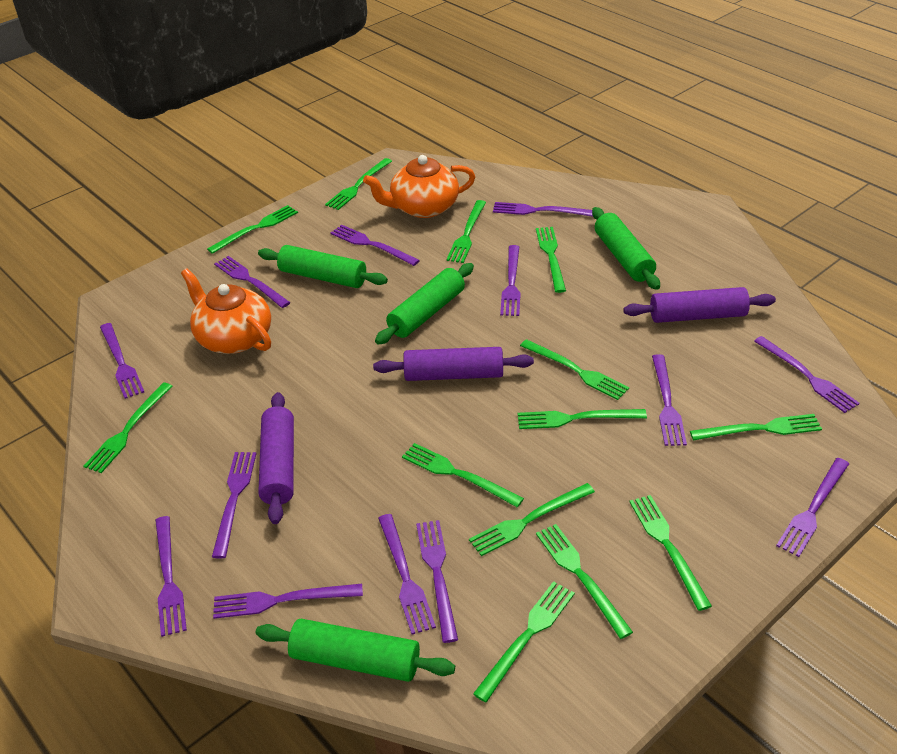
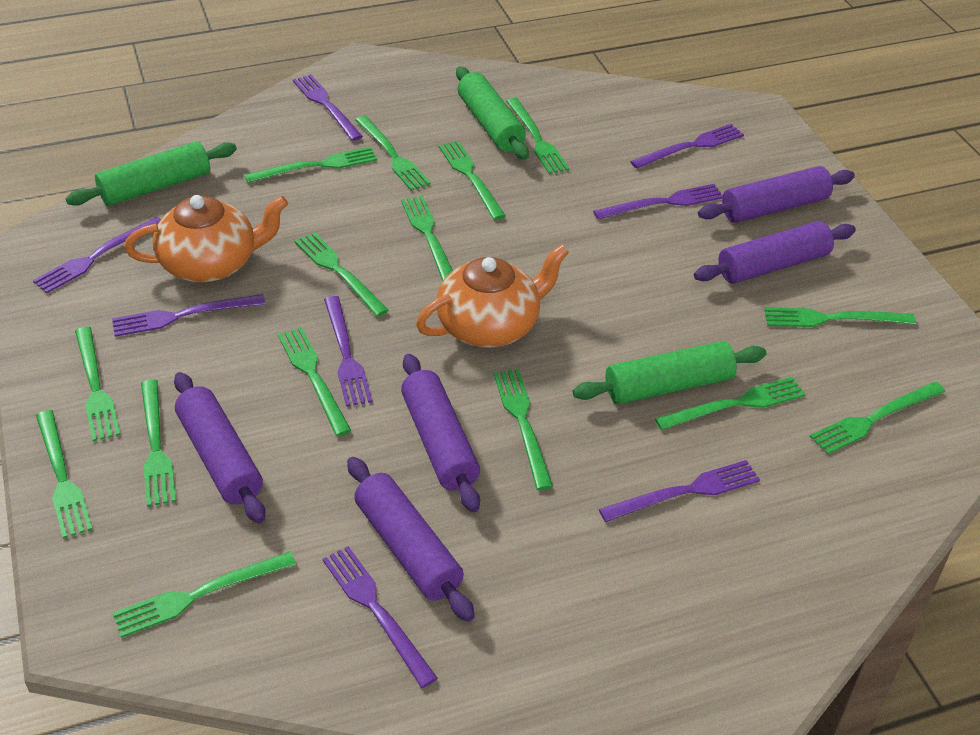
green fork: [84,382,173,473] [207,205,298,254] [325,158,392,210] [402,443,524,507] [446,200,486,263] [469,483,595,556] [473,581,575,703] [518,409,647,429] [520,339,629,400] [536,227,566,293] [536,524,633,639] [629,495,712,611] [690,414,822,440] = 13 -> [36,410,93,539] [75,327,120,441] [112,551,296,638] [141,380,176,507] [245,147,377,183] [278,327,351,436] [294,232,389,317] [356,116,431,191] [401,196,453,281] [439,141,506,220] [494,369,553,490] [506,98,569,174] [655,377,806,430] [764,307,916,327] [810,382,945,454] = 15
green rolling pin: [256,619,455,682] [258,245,388,288] [375,263,474,345] [592,207,660,290] = 4 -> [66,141,237,206] [456,66,529,160] [573,341,766,404] = 3
purple fork: [100,323,144,399] [155,516,187,637] [212,452,256,559] [213,584,363,619] [214,256,291,308] [330,225,420,266] [378,514,436,634] [416,520,458,643] [493,202,593,217] [500,245,521,316] [652,354,687,446] [754,336,860,413] [776,458,849,557] = 13 -> [33,217,161,293] [112,294,265,337] [293,74,363,141] [323,546,438,688] [324,296,372,407] [593,184,723,220] [599,460,760,522] [630,124,744,169] = 8
purple rolling pin: [258,392,294,524] [373,347,534,381] [623,287,776,323] = 3 -> [174,372,266,524] [347,457,475,622] [401,354,480,512] [694,221,856,284] [698,166,855,223] = 5

